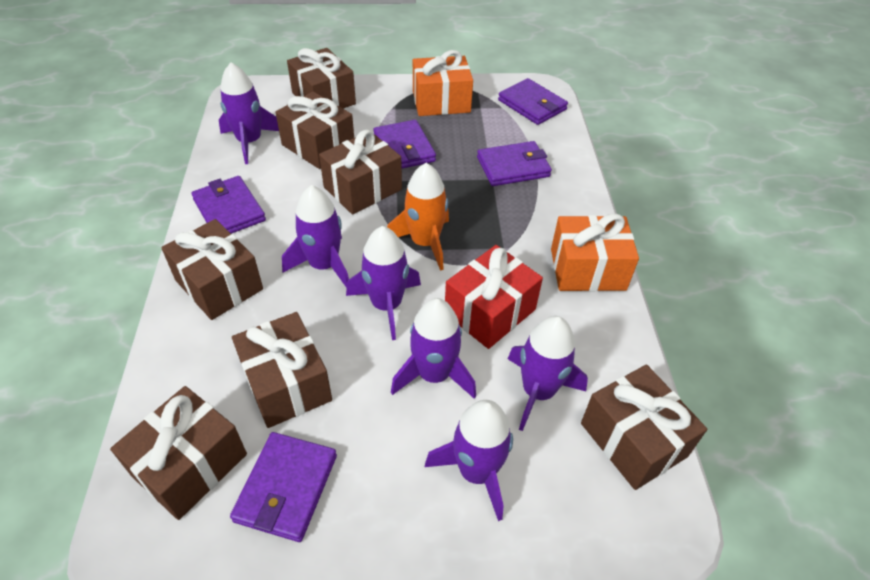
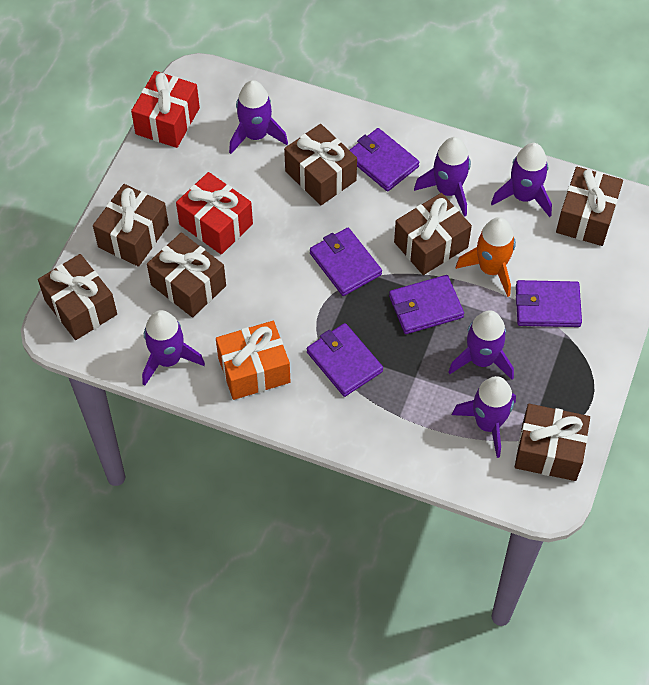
orange gift: [413,50,473,116] [551,214,639,291] = 2 -> [216,321,291,400] = 1
red gift: [445,245,543,349] = 1 -> [131,71,200,148] [176,172,253,255] = 2

